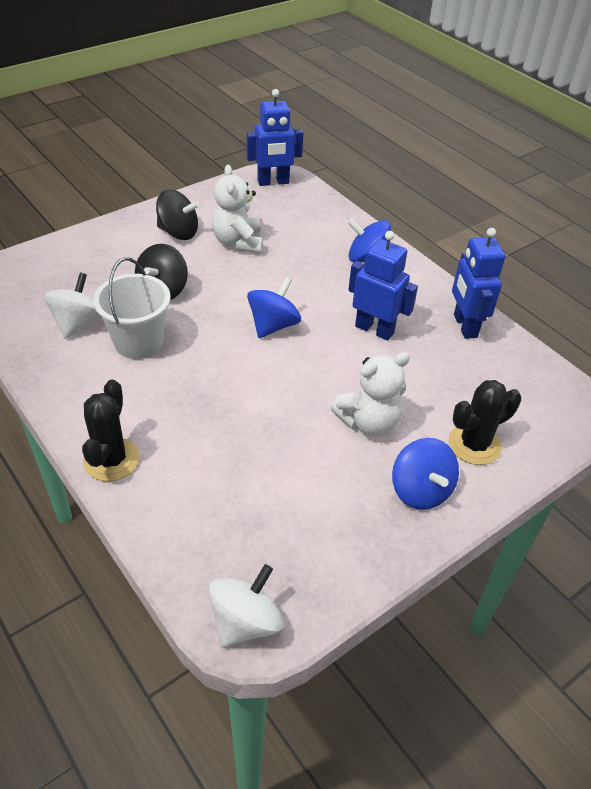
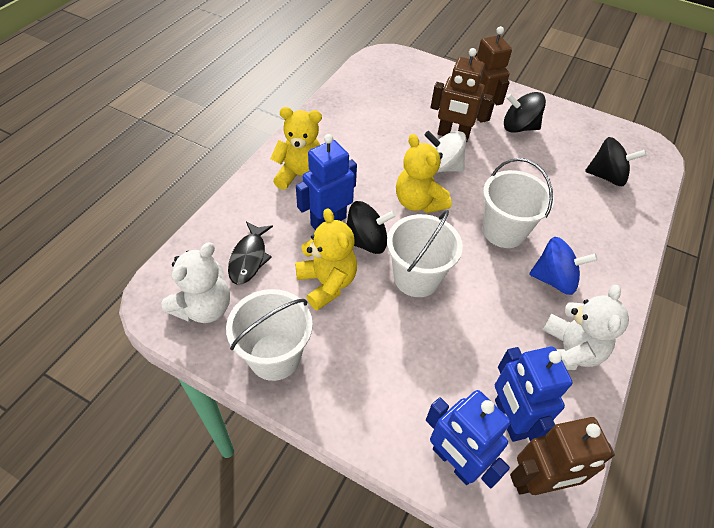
black cactus: [82,379,139,482] [448,380,521,465] = 2 -> none = 0
black fish: none = 0 -> [228,221,273,285] = 1
black spinning top: [135,244,188,300] [156,190,199,240] = 2 -> [347,201,396,254] [504,92,546,133] [585,137,646,186] = 3
blue spinning top: [247,277,301,338] [348,218,391,262] [392,438,459,510] = 3 -> [529,237,598,295] = 1
brown robot: none = 0 -> [431,48,493,142] [473,26,512,123] [510,417,615,495] = 3
white bucket: [93,257,171,359] = 1 -> [226,289,313,381] [387,210,463,297] [483,158,554,248] = 3
white spinning top: [44,272,102,339] [208,564,283,648] = 2 -> [425,131,466,173] = 1
yellow teddy bear: none = 0 -> [270,107,322,190] [295,208,357,310] [396,134,452,213] = 3

